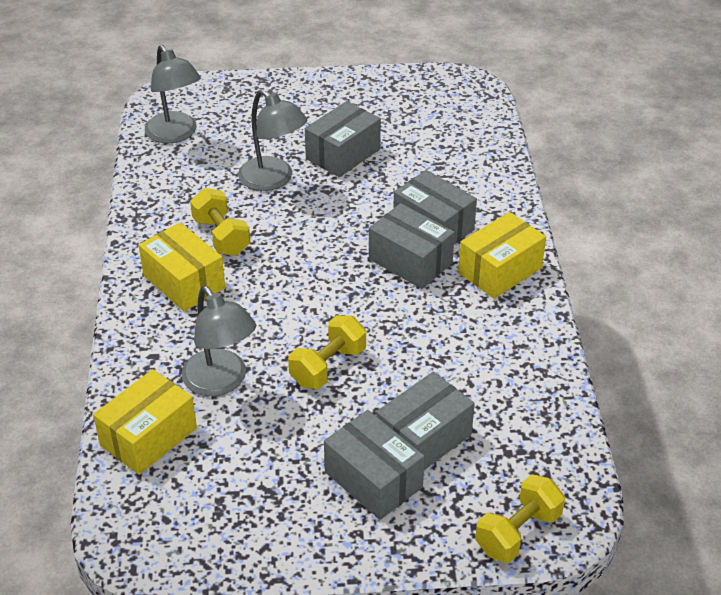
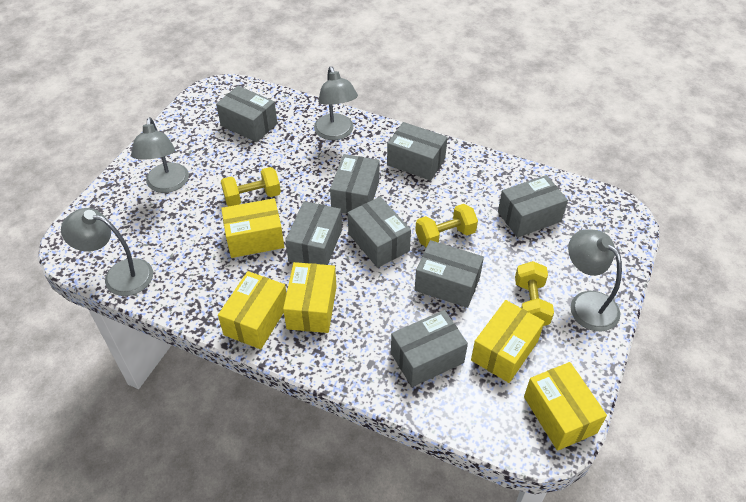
grey box: [305,101,381,177] [324,410,425,520] [369,203,455,289] [376,372,475,470] [393,170,477,244] = 5 -> [216,86,277,142] [285,201,342,265] [330,154,379,214] [348,197,411,268] [387,122,448,181] [391,310,468,387] [415,240,484,308] [498,175,568,238] = 8
grey lamp: [145,45,201,143] [182,286,256,396] [238,90,307,191] = 3 -> [61,208,153,296] [131,117,189,193] [314,66,358,140] [568,229,622,331] = 4
yellow box: [93,369,197,475] [139,222,225,311] [458,212,546,299] = 3 -> [218,271,287,349] [221,198,284,258] [283,262,337,333] [471,300,545,383] [524,362,607,451] = 5

